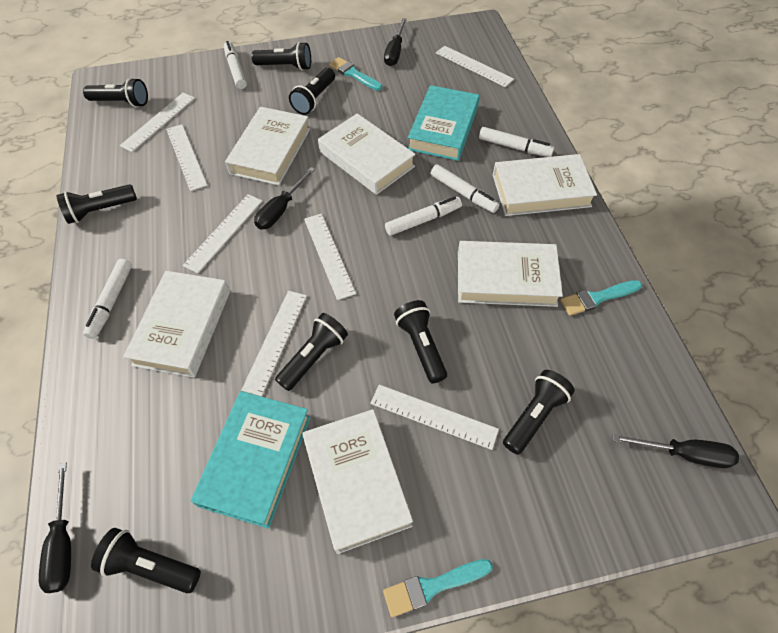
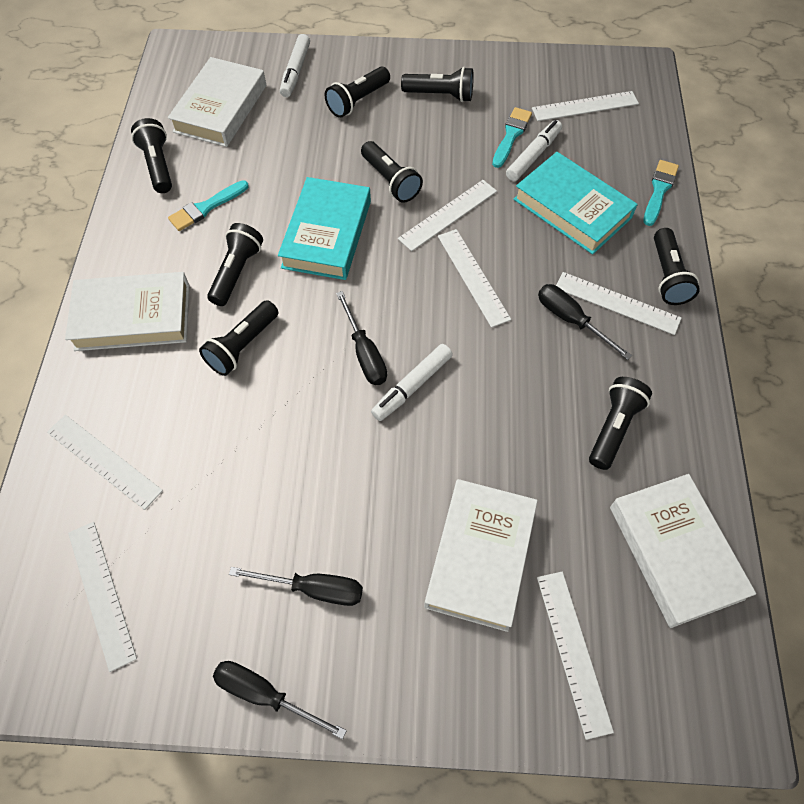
white book: [123,271,230,378] [225,107,310,185] [302,409,413,554] [318,113,416,195] [458,241,563,307] [493,154,597,216] = 6 -> [65,272,189,351] [168,57,266,147] [424,479,538,632] [610,474,756,628] = 4
white marker: [83,259,132,339] [224,41,247,89] [385,197,462,236] [431,164,500,213] [479,127,554,157] = 5 -> [280,34,310,97] [371,344,453,421] [506,120,562,181] = 3

